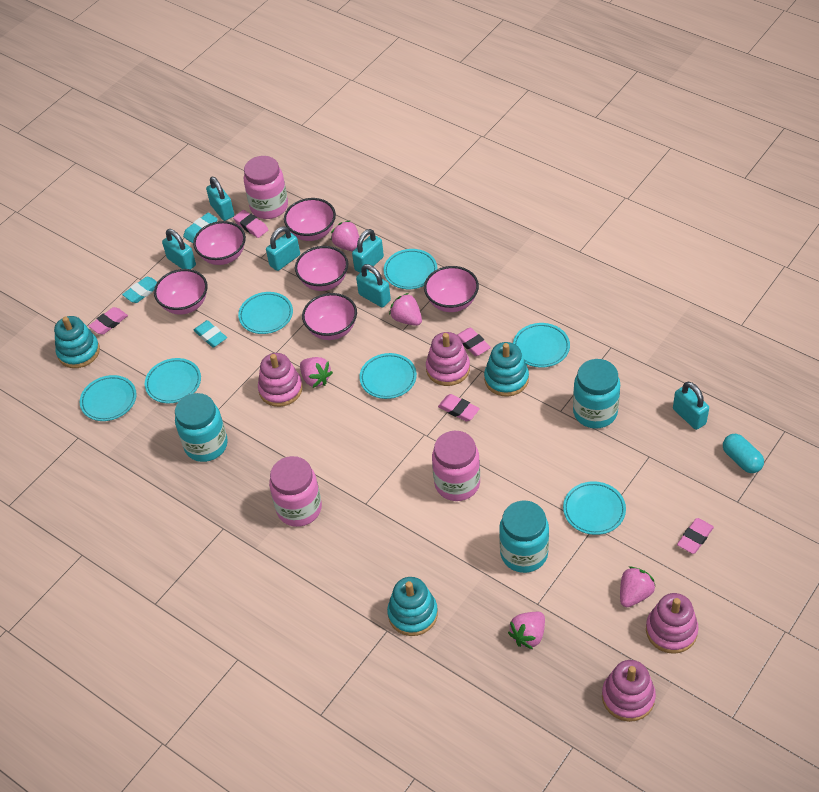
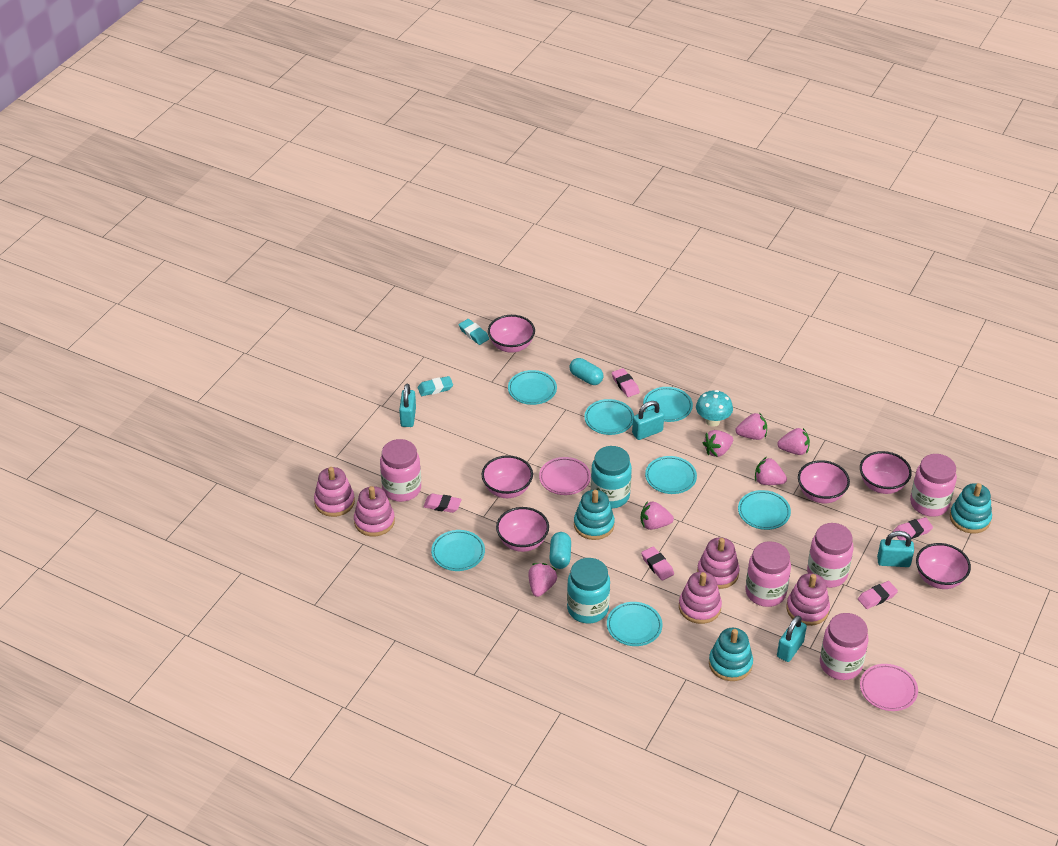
pink jar: [244,156,288,219] [269,456,322,527] [432,431,480,501] = 3 -> [380,439,421,502] [745,541,791,607] [807,523,853,588] [820,613,869,680] [910,454,957,517] = 5
pink plate: none = 0 -> [539,457,591,495] [860,664,918,711] = 2
pink stacking toy: [258,353,303,407] [426,332,470,386] [602,660,656,722] [646,593,699,654] = 4 -> [314,467,355,517] [354,486,395,536] [679,571,722,624] [697,537,740,589] [786,573,830,626] = 5
pink strawberry: [300,357,333,388] [330,220,359,252] [389,293,422,326] [508,612,545,649] [620,566,656,607] = 5 -> [528,563,557,597] [640,501,674,530] [703,430,733,457] [735,413,767,440] [755,457,787,485] [777,428,810,455] = 6
turquoise capsule: [723,434,764,473] = 1 -> [550,532,571,569] [569,358,604,385] = 2
turquoise eraser: [122,277,157,303] [183,212,218,243] [194,320,227,348] = 3 -> [418,376,453,396] [459,319,489,345] = 2
turquoise jar: [175,393,228,462] [499,500,549,573] [573,359,620,428] = 3 -> [567,558,610,623] [591,446,632,508] = 2
turquoise mushroom: none = 0 -> [696,390,733,427] = 1
turquoise padlock: [162,229,196,269] [206,177,234,221] [266,226,300,271] [352,229,384,273] [356,264,391,307] [673,382,709,430] = 6 -> [399,384,416,427] [632,401,664,440] [777,615,807,662] [877,531,914,567] = 4

